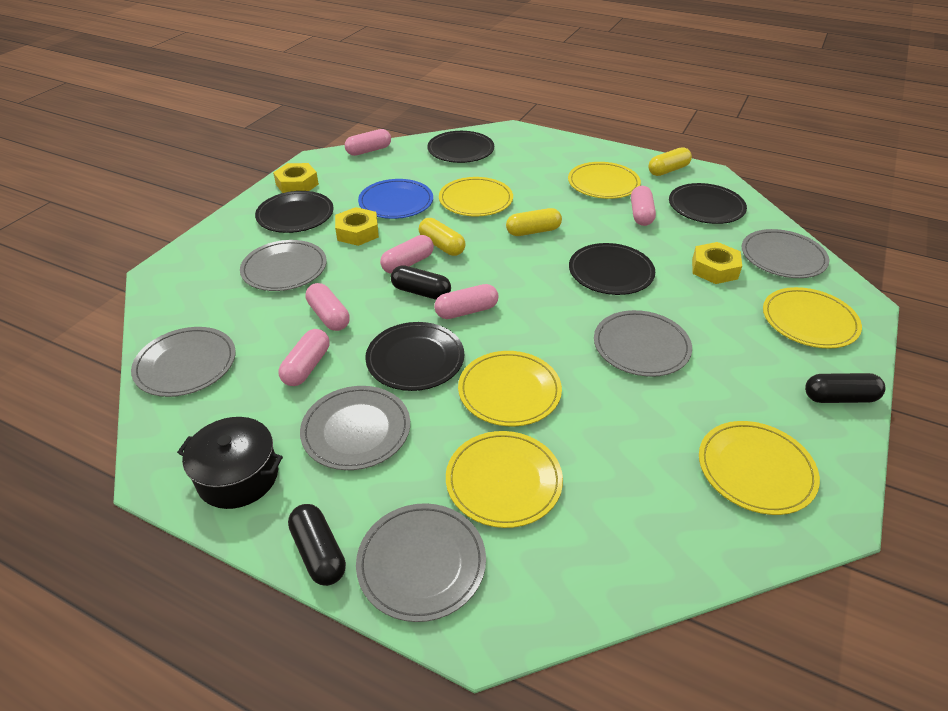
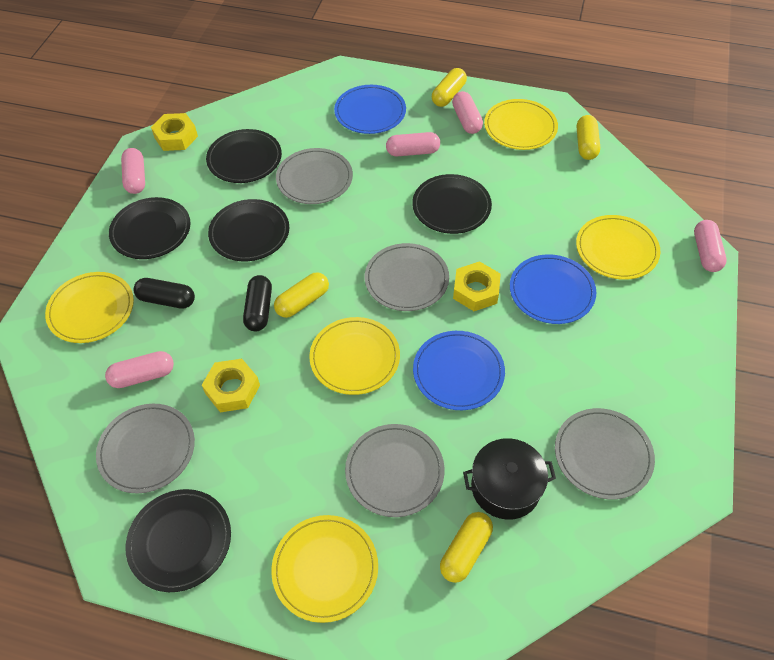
black capsule: [288,504,346,586] [391,265,451,300] [805,373,885,403] = 3 -> [134,278,195,309] [243,275,272,332] = 2
blue plate: [358,179,433,219] = 1 -> [334,85,406,134] [413,331,505,410] [510,254,596,324] = 3
grey plate: [131,327,236,397] [240,240,327,291] [300,386,410,470] [356,503,486,622] [594,310,692,377] [742,229,829,278] = 6 -> [96,404,195,493] [276,148,353,204] [345,424,445,517] [365,243,449,311] [555,408,655,499] = 5
pink capsule: [278,329,330,386] [306,283,350,331] [345,129,391,156] [380,235,434,273] [434,284,498,319] [631,186,656,226] = 6 -> [105,351,174,388] [121,148,145,194] [386,132,440,156] [452,91,483,134] [694,220,727,272] = 5
yellow capsule: [419,218,466,256] [506,208,562,236] [649,147,692,176] = 3 -> [274,272,329,318] [432,68,467,107] [440,512,493,583] [577,115,600,160] = 4
yellow plate: [439,177,513,216] [446,431,563,528] [458,351,562,427] [568,162,641,199] [699,421,820,515] [763,287,862,349] = 6 -> [45,272,134,343] [271,515,378,623] [309,317,400,395] [484,99,558,150] [576,215,661,280] = 5

